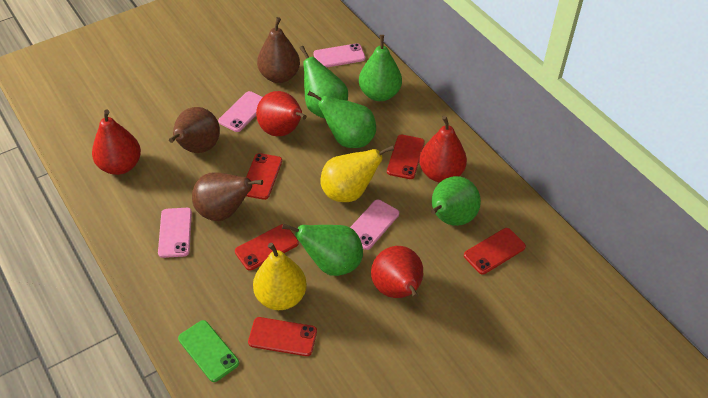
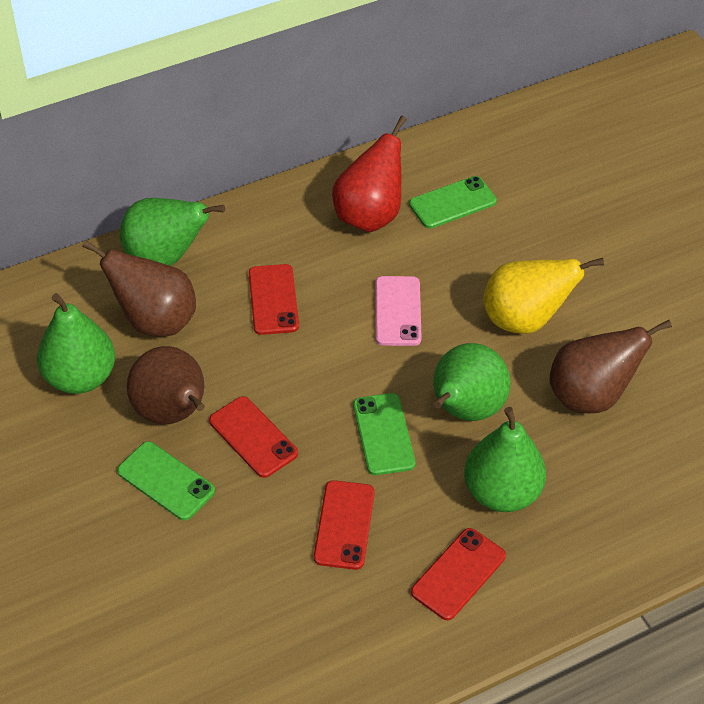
green pear: [282,224,363,276] [299,46,348,118] [308,91,376,148] [359,35,402,101] [431,176,481,226] = 5 -> [37,293,115,394] [120,198,225,266] [433,343,510,421] [464,407,546,512] = 4
green phone: [178,320,239,382] = 1 -> [117,441,215,520] [353,393,415,475] [409,176,497,229] = 3
pink phone: [158,208,192,258] [218,91,263,132] [313,43,365,68] [350,200,399,250] = 4 -> [375,276,422,346] = 1
red pear: [92,110,141,175] [256,91,307,136] [371,246,423,299] [419,116,467,183] = 4 -> [332,116,407,232] = 1
red phone: [235,224,299,271] [246,153,282,200] [248,317,317,356] [387,135,425,179] [464,228,526,274] = 5 -> [209,396,298,478] [249,264,299,335] [314,480,375,570] [411,528,506,620] = 4
yellow pear: [253,243,307,310] [320,145,394,202] = 2 -> [483,258,604,334] = 1

